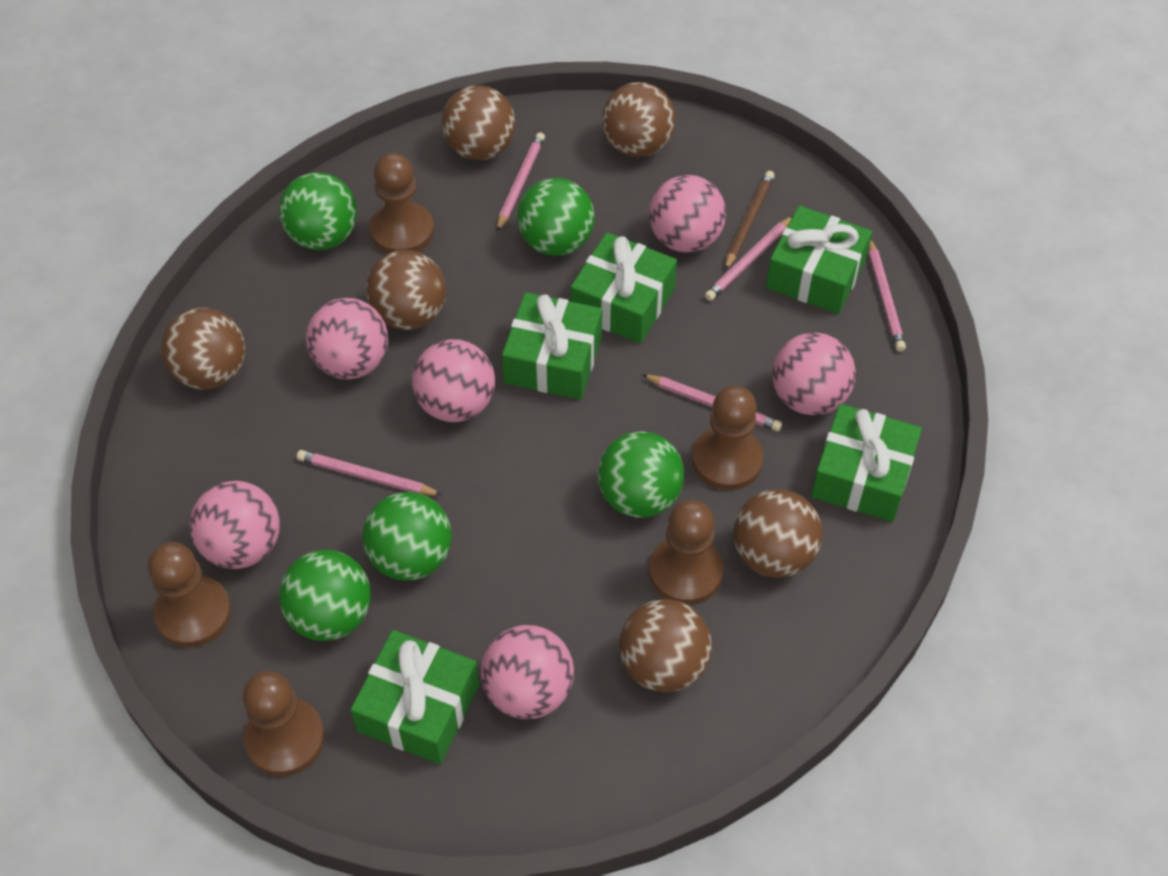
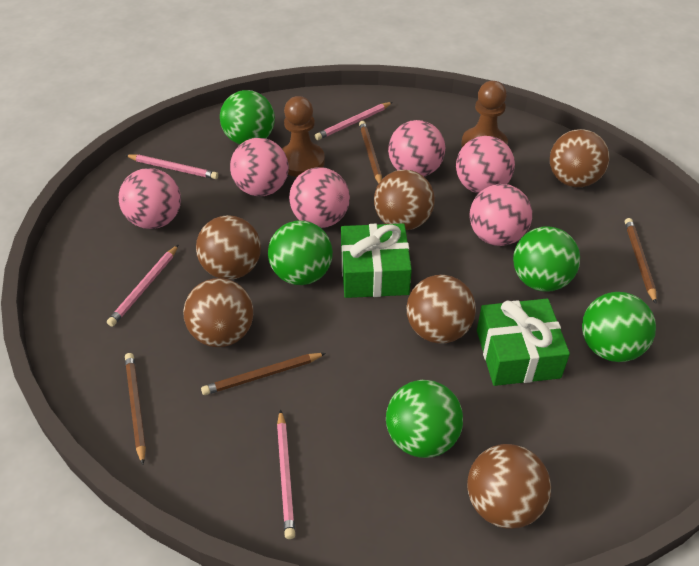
brown pawn: [148,542,232,647] [243,671,325,776] [369,153,434,254] [649,500,723,605] [692,386,763,490] = 5 -> [282,96,325,177] [461,81,508,147] = 2
brown pencil: [725,171,774,271] = 1 -> [125,353,146,465] [201,353,326,395] [359,121,382,183] [625,218,657,304] = 4
green gift: [351,630,479,764] [502,292,602,400] [571,232,677,344] [766,206,872,314] [811,404,922,522] = 5 -> [341,223,412,298] [477,299,570,386] = 2
pink pencil: [297,450,442,495] [497,132,545,231] [642,374,782,431] [705,216,793,301] [869,240,906,352] = 5 -> [107,245,178,327] [125,154,218,179] [277,409,295,539] [315,102,393,140] = 4

